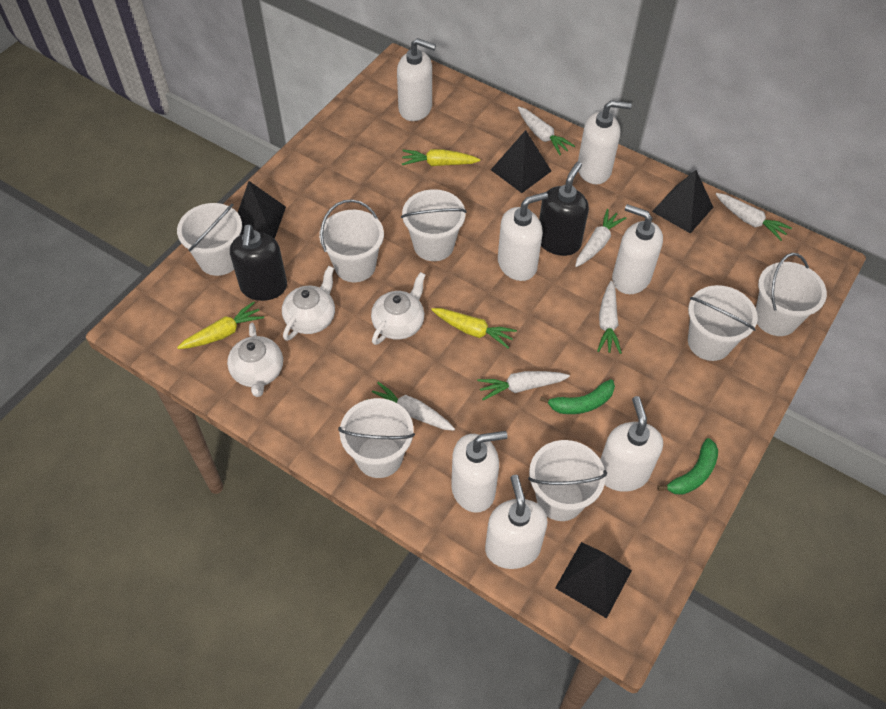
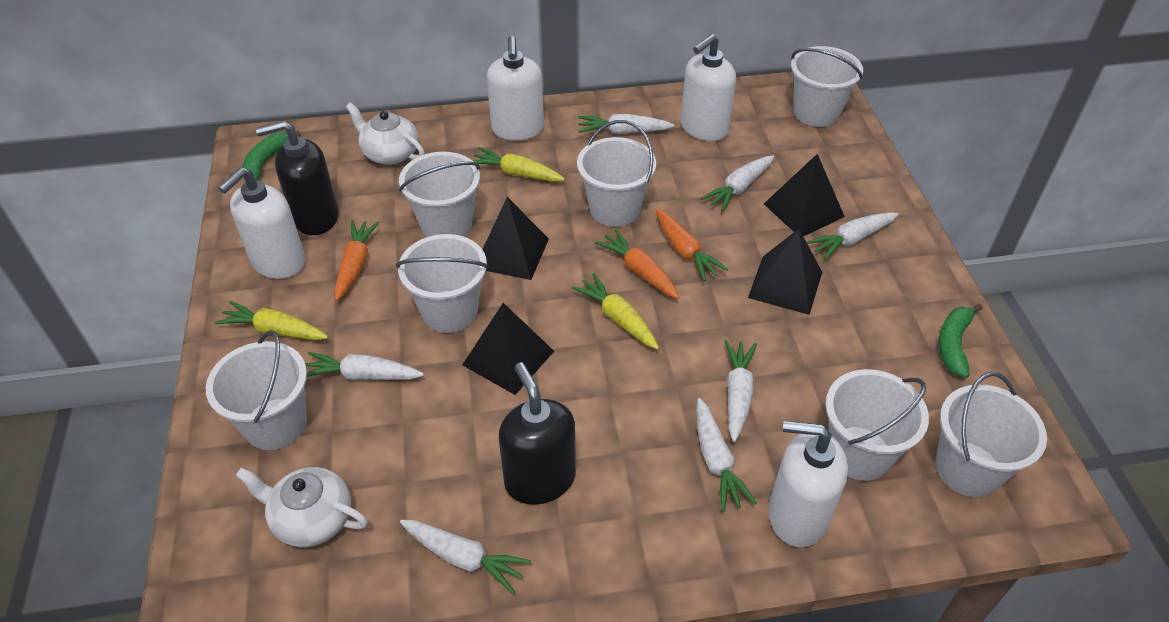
orange carrot: none = 0 -> [334,220,379,301] [595,229,680,299] [655,209,728,281] = 3
white carrot: [366,382,455,431] [477,371,570,400] [518,107,575,155] [575,209,626,267] [597,281,622,354] [716,193,792,241] = 6 -> [305,352,424,380] [400,520,531,594] [578,114,674,134] [696,398,757,512] [701,155,774,212] [725,340,757,442] [807,212,899,260] = 7
white soap dispenser: [397,38,436,121] [451,431,508,513] [485,475,548,569] [498,192,548,281] [578,100,632,184] [600,396,663,492] [612,204,663,294] = 7 -> [218,167,305,279] [487,36,544,141] [681,34,736,141] [769,421,848,547] = 4
white teapot: [227,323,283,397] [282,266,335,341] [371,272,425,345] = 3 -> [235,467,368,547] [346,102,425,165] = 2

